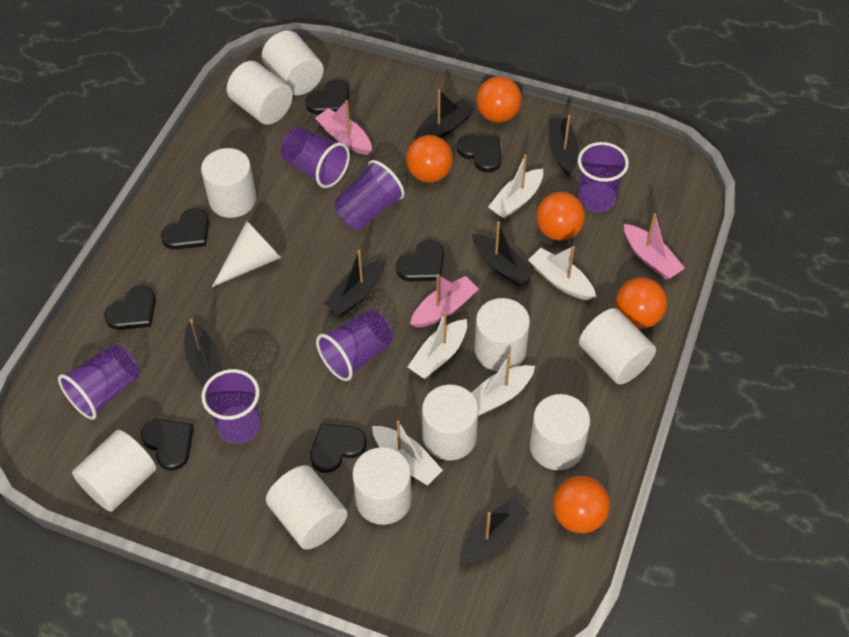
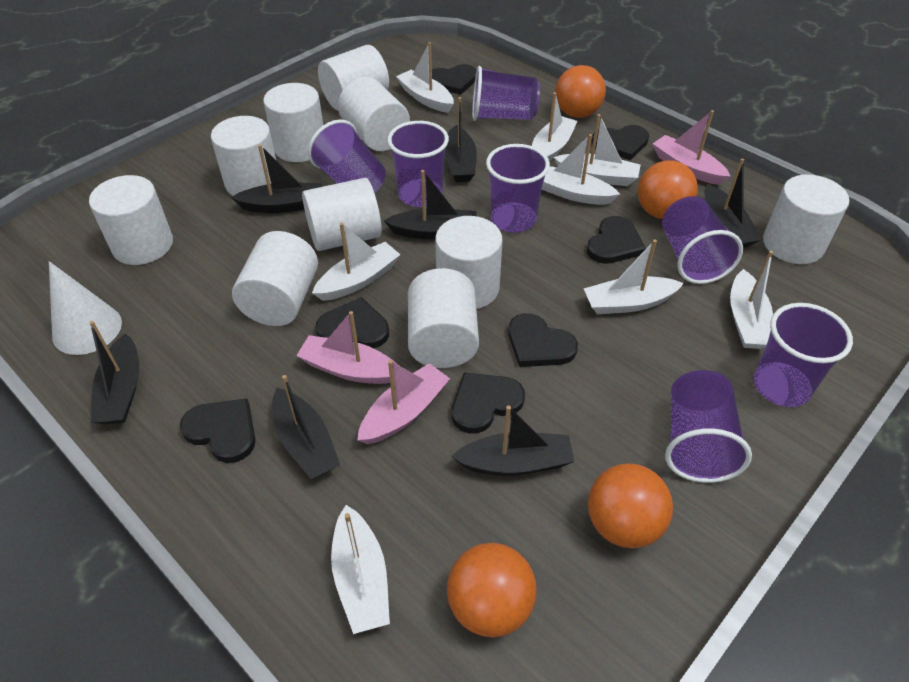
black boat: [184,319,222,388] [324,250,385,316] [415,90,475,140] [459,498,530,565] [472,221,535,286] [548,115,579,176] = 6 -> [89,321,139,424] [231,145,322,213] [272,375,340,479] [384,170,476,239] [445,97,477,182] [451,406,574,476] [704,158,761,248] = 7
orange ball: [406,135,453,182] [476,76,522,122] [536,192,585,241] [553,476,610,533] [615,277,667,329] = 5 -> [447,543,537,637] [555,65,606,118] [588,463,673,548] [638,160,698,219] = 4
purple cup: [58,344,139,420] [201,369,261,444] [281,127,350,188] [316,309,393,381] [334,160,405,230] [578,142,629,212] = 6 -> [308,120,385,193] [387,121,449,207] [472,66,540,121] [486,144,550,233] [662,196,743,284] [665,370,752,483] [753,303,853,407] = 7
white boat: [372,420,443,485] [408,312,467,379] [472,355,535,416] [488,155,543,219] [528,246,596,300] = 5 -> [312,223,401,301] [331,505,390,634] [396,42,454,113] [532,92,578,162] [542,134,620,205] [554,114,641,186] [584,240,684,314] [730,251,773,349] = 8

